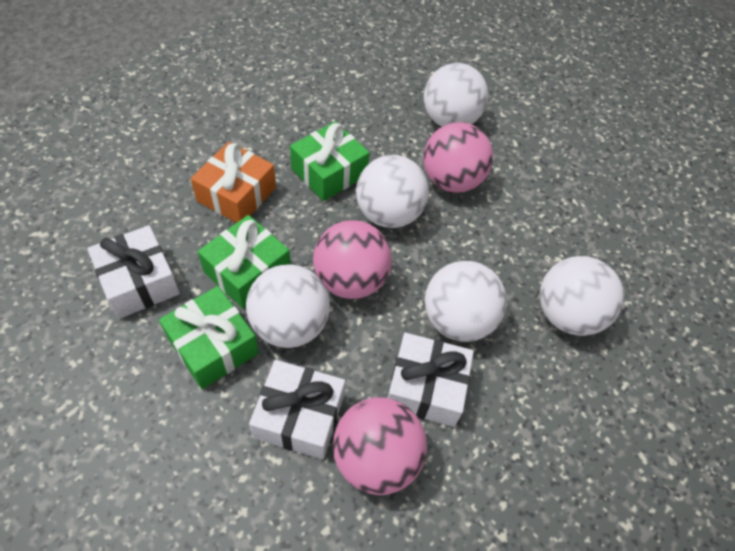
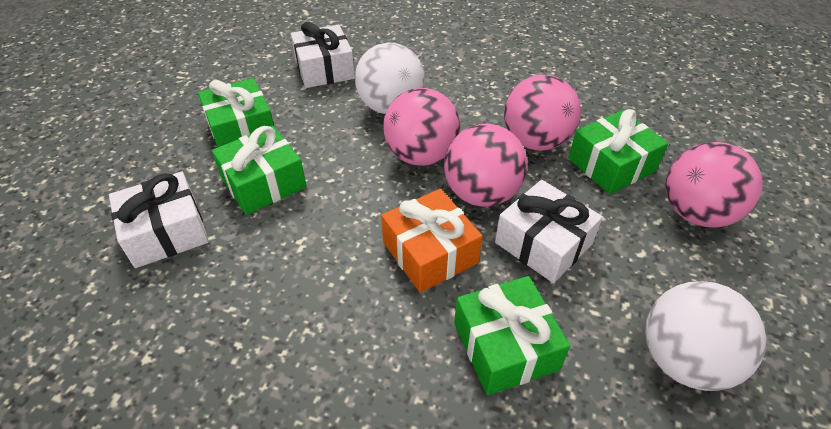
green gift: [159,286,259,389] [198,215,291,309] [290,121,370,201] = 3 -> [198,78,274,147] [212,126,307,215] [454,276,570,395] [568,109,668,194] = 4
pink ball: [313,220,392,299] [333,397,427,495] [423,122,493,193] = 3 -> [383,88,460,166] [444,124,527,207] [504,75,581,151] [665,142,763,227] = 4
white ball: [246,264,330,348] [356,155,429,228] [424,63,488,127] [425,261,507,342] [539,256,624,336] = 5 -> [355,43,425,114] [645,281,766,391] = 2

